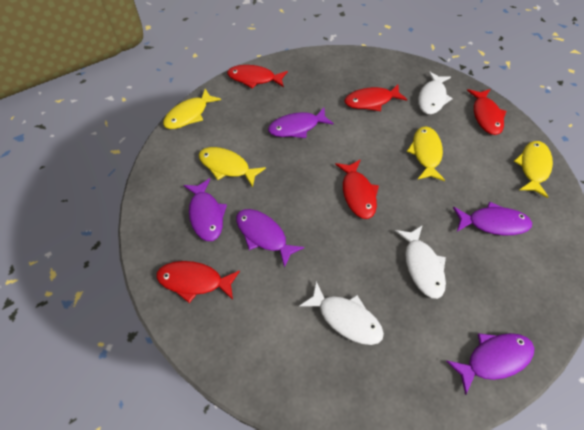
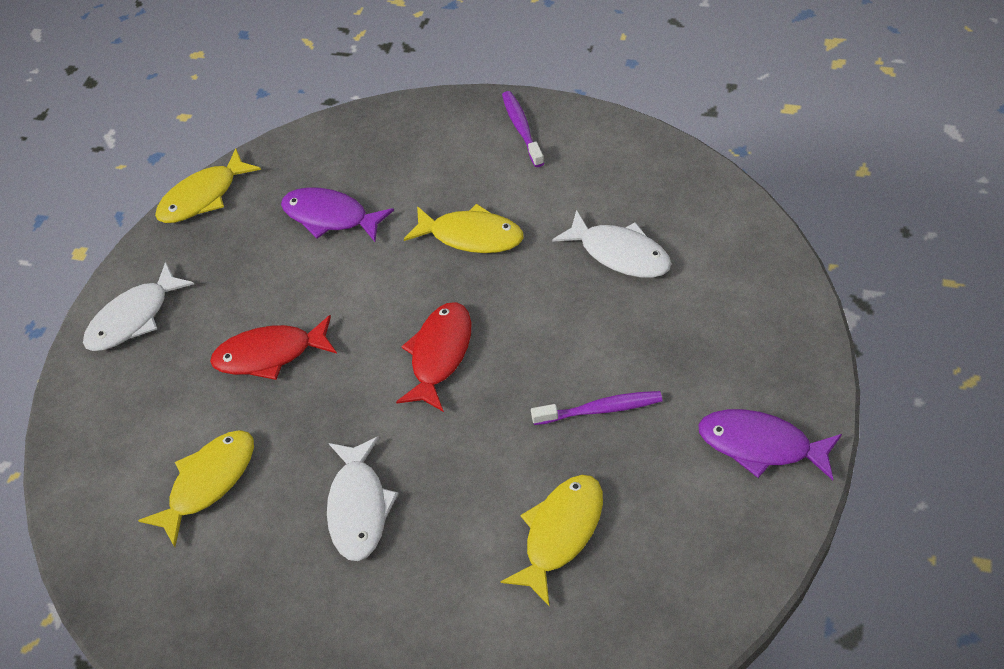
purple fish: [183,178,227,241] [236,209,305,268] [268,108,334,138] [446,333,534,395] [453,201,532,235] = 5 -> [281,187,394,242] [698,409,842,480] = 2
purple toothbrush: none = 0 -> [502,91,545,167] [531,391,662,425] = 2
red fish: [156,261,240,303] [227,65,288,89] [335,159,379,219] [344,85,408,111] [467,89,506,135] = 5 -> [210,315,337,380] [396,302,471,412] = 2

